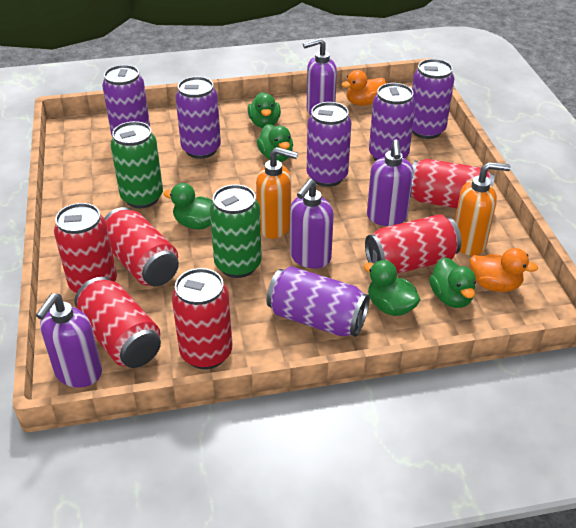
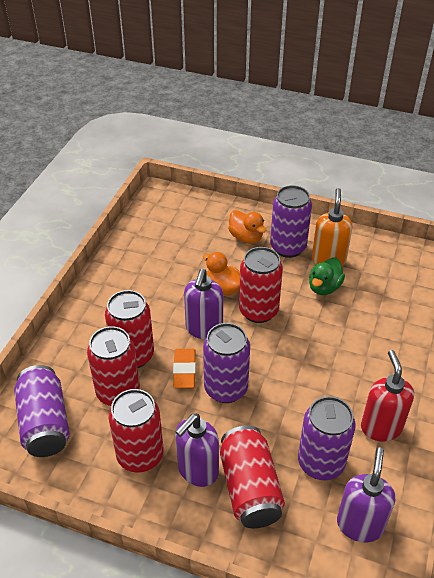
green can: [111,121,163,208] [210,184,262,278] = 2 -> none = 0
green duck: [163,183,213,229] [248,92,281,128] [257,124,293,162] [363,260,421,316] [429,257,476,308] = 5 -> [309,258,345,295] = 1
orange eraser: none = 0 -> [173,349,196,388] = 1
orange soap dispenser: [256,147,298,239] [455,162,511,256] = 2 -> [312,188,352,266] = 1
purple can: [102,65,150,136] [176,76,221,159] [267,266,370,337] [307,102,351,187] [369,83,416,161] [412,59,454,139] = 6 -> [14,365,70,457] [203,323,250,403] [270,185,312,258] [298,396,356,480] = 4
purple soap dispenser: [36,293,102,388] [290,179,334,269] [303,38,337,115] [367,139,413,226] = 4 -> [175,414,219,487] [184,269,223,339] [337,448,395,543] = 3
red can: [54,203,117,293] [75,277,161,368] [104,207,179,286] [172,268,232,369] [365,214,462,274] [410,159,495,208] = 6 -> [87,326,140,406] [105,290,154,368] [109,389,164,473] [220,425,285,528] [239,247,283,323] = 5
red soap dispenser: none = 0 -> [361,350,414,441] = 1

